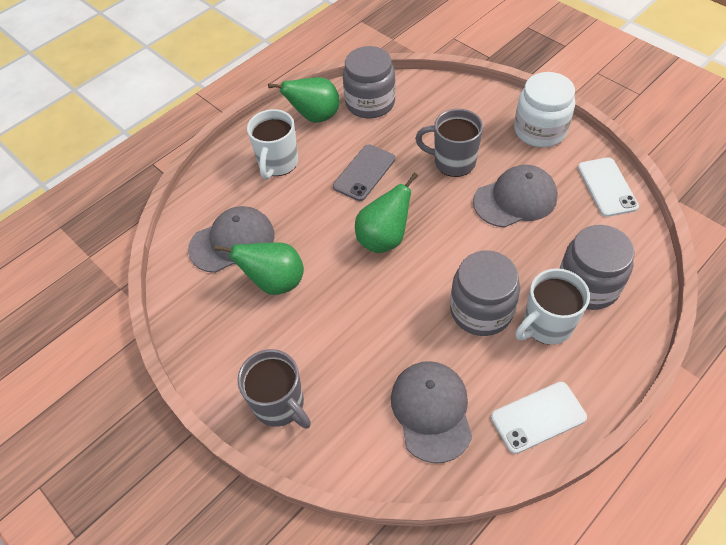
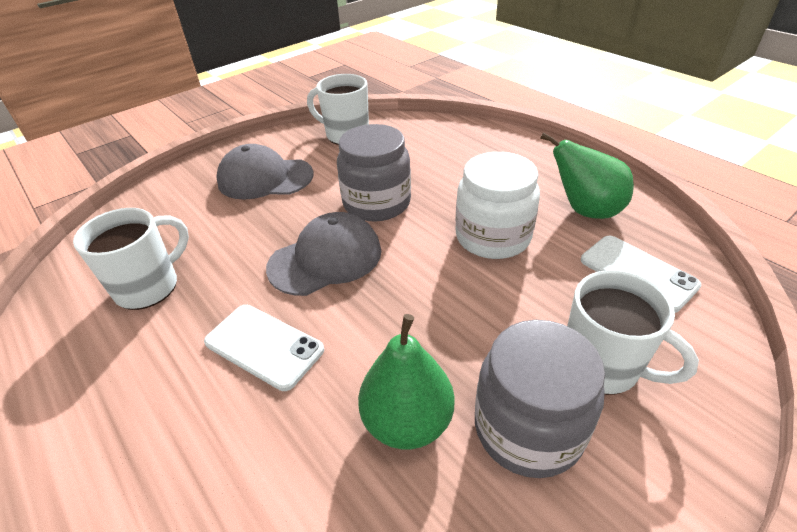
green pear: [215,242,304,295] [268,77,340,123] [355,173,418,253] = 3 -> [358,314,454,449] [540,133,634,219] = 2
grey cap: [188,206,275,273] [391,361,472,463] [473,165,558,228] = 3 -> [216,144,314,200] [266,212,381,296] = 2
grey jar: [343,46,396,119] [450,251,520,336] [560,225,634,310] = 3 -> [337,124,411,222] [475,320,605,478] = 2
grey mug: [237,349,311,429] [415,109,483,177] = 2 -> none = 0
grey phone: [333,144,395,201] = 1 -> none = 0
white mug: [247,109,298,179] [515,268,590,345] = 2 -> [73,208,189,310] [307,74,369,145] [567,270,699,395] = 3

